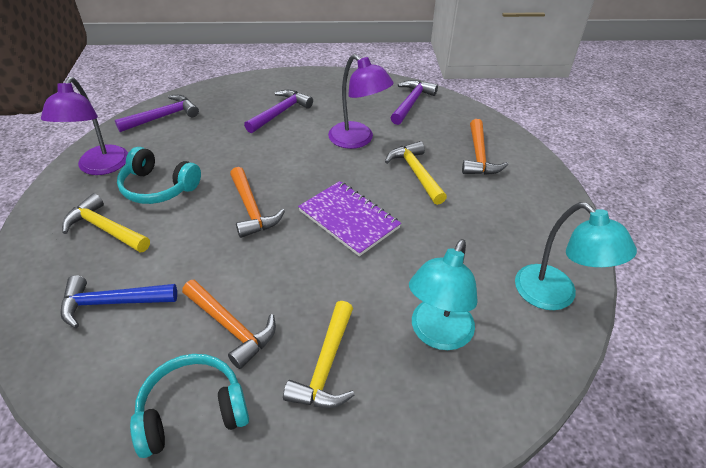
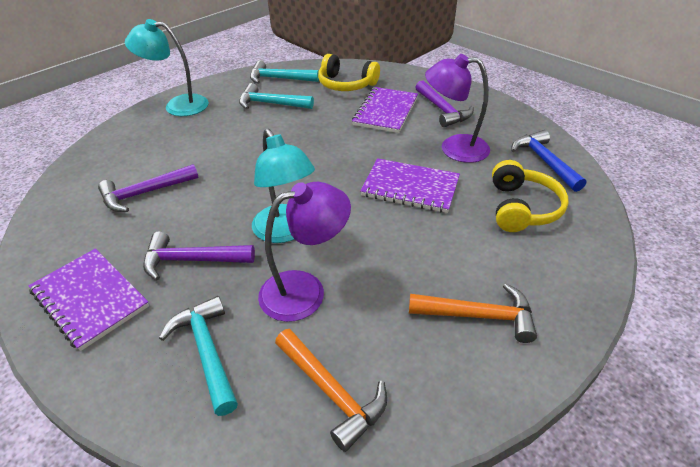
orange hammer: [182,280,276,369] [230,167,285,238] [462,119,508,175] = 3 -> [275,329,387,452] [409,283,537,343] = 2
purple notebook: [298,181,401,256] = 1 -> [28,248,149,351] [352,87,418,133] [360,158,460,213] = 3
turquoise hammer: none = 0 -> [159,296,238,416] [239,83,314,109] [250,60,319,84] = 3
turquoise headphones: [117,147,201,204] [130,354,249,458] = 2 -> none = 0
yellow hammer: [62,193,150,253] [283,301,355,408] [385,141,447,205] = 3 -> none = 0
yellow headphones: none = 0 -> [318,54,380,91] [492,160,569,232] = 2

